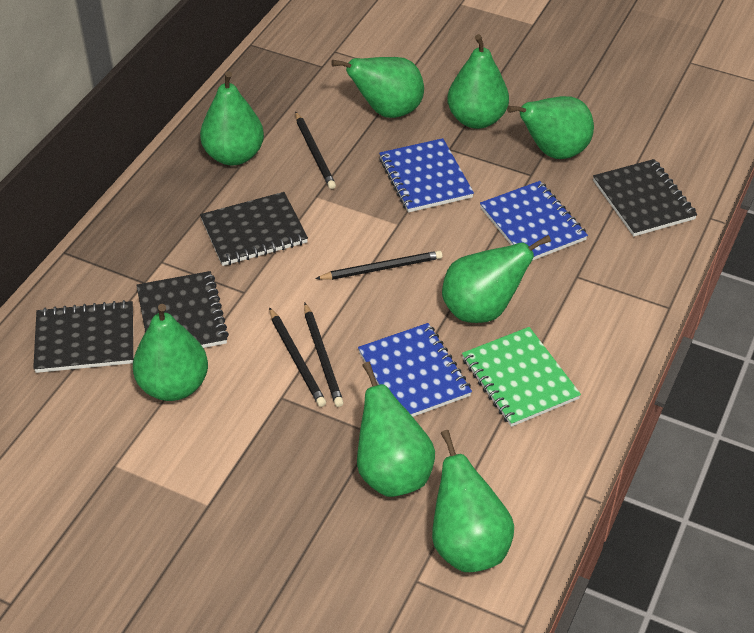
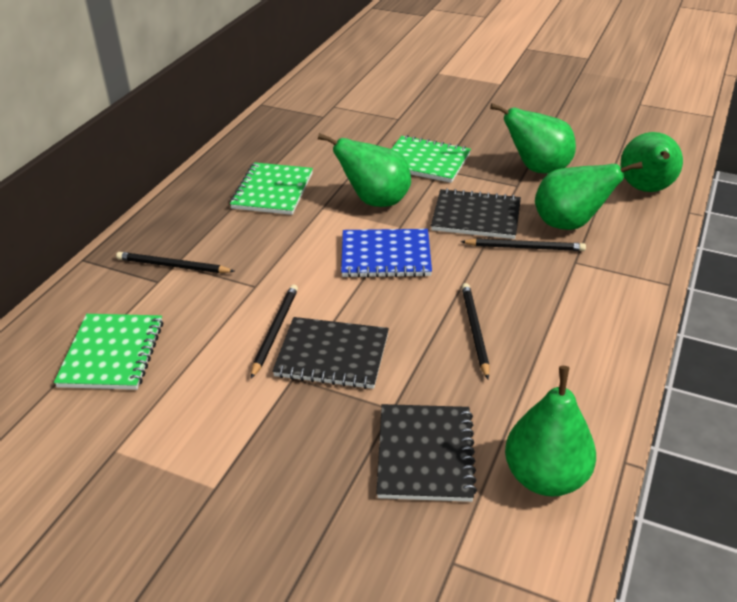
black notebook: [33,300,133,373] [136,271,229,348] [200,192,308,266] [593,159,697,236] = 4 -> [272,317,389,389] [376,404,477,502] [431,188,521,239] = 3
blue notebook: [358,323,472,417] [379,138,474,213] [480,181,588,261] = 3 -> [341,229,432,278] = 1
green notebook: [462,327,581,427] = 1 -> [54,314,163,390] [230,162,313,215] [392,135,471,183] = 3
green pear: [133,304,208,401] [200,71,264,165] [331,57,424,118] [357,362,435,497] [432,430,514,572] [442,235,551,323] [447,34,509,129] [507,96,594,159] = 8 -> [318,133,411,207] [490,103,576,174] [505,366,596,496] [535,162,643,230] [621,132,683,192] = 5

